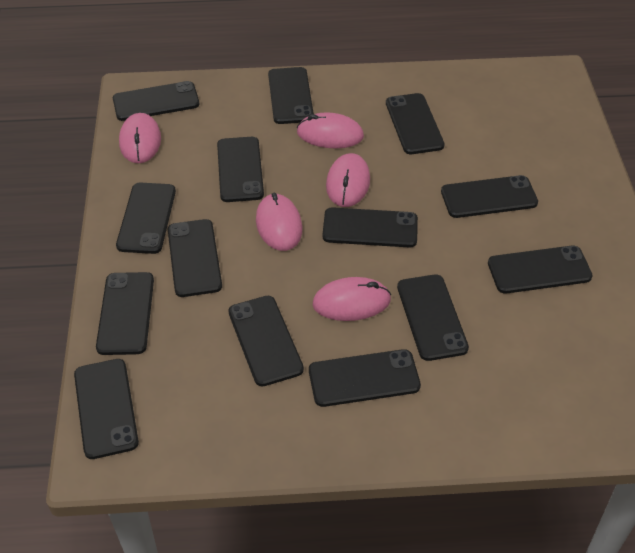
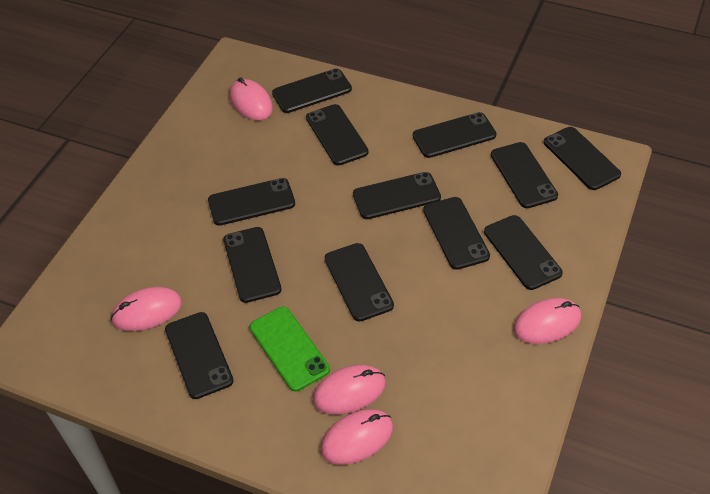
black phone: [74,359,139,459] [96,272,154,355] [113,81,199,121] [116,183,176,254] [168,219,222,297] [217,137,264,202] [228,296,304,386] [268,67,314,124] [309,349,421,407] [322,207,418,248] [386,93,445,154] [397,274,469,361] [441,175,538,218] [488,246,593,294] = 14 -> [165,312,234,399] [208,178,295,226] [223,227,282,303] [272,68,352,113] [306,104,369,165] [325,243,394,322] [353,172,441,219] [413,112,497,158] [423,197,490,270] [484,215,563,290] [491,142,558,208] [544,127,621,190] = 12
green phone: none = 0 -> [250,307,330,391] = 1

